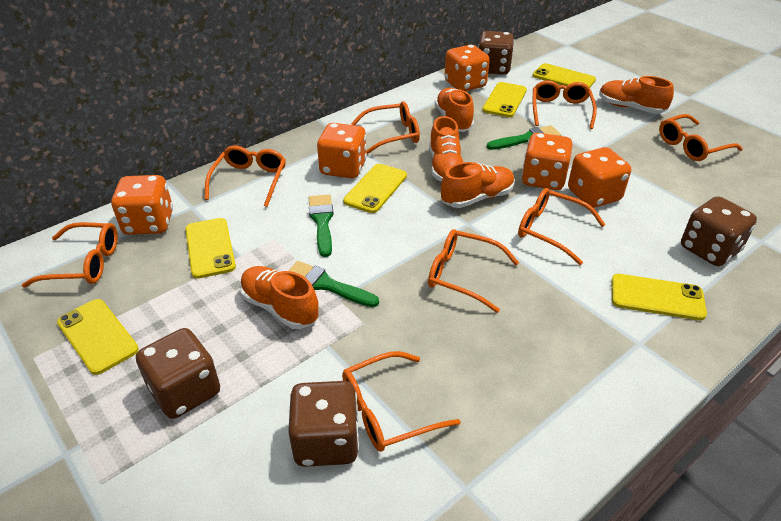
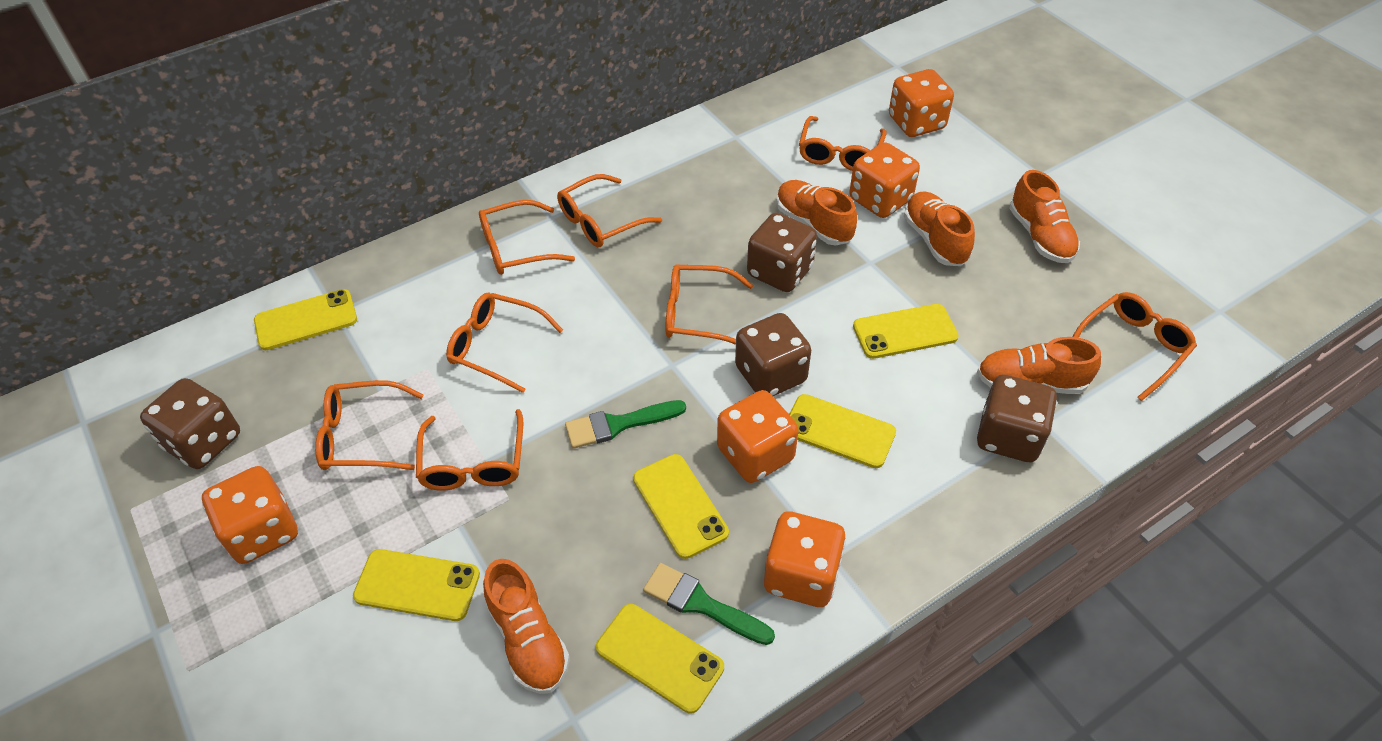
green brush: [288,261,379,307] [309,194,334,257] [487,125,561,150] = 3 -> [565,400,686,449] [643,563,775,645] = 2

